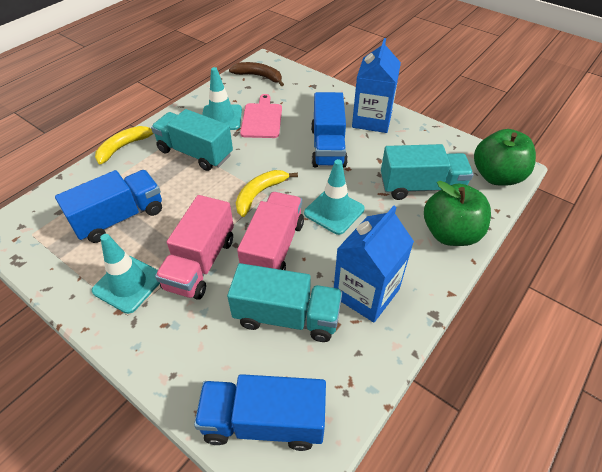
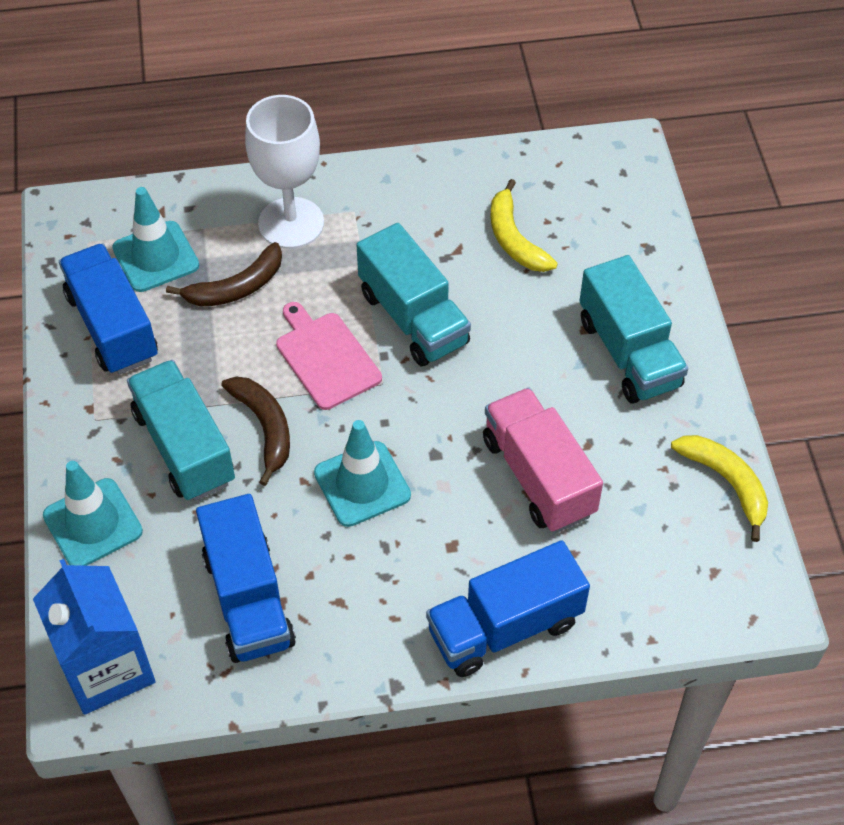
blue carton: [334,206,414,322] [352,38,401,133] = 2 -> [33,559,155,715] = 1
brown banana: [229,62,284,86] = 1 -> [166,242,282,307] [221,377,290,486] = 2
green apple: [424,181,491,246] [474,129,536,186] = 2 -> none = 0
pink truck: [155,195,234,300] [237,192,304,270] = 2 -> [483,388,603,532] = 1
white goblet: none = 0 -> [245,95,324,249] = 1

